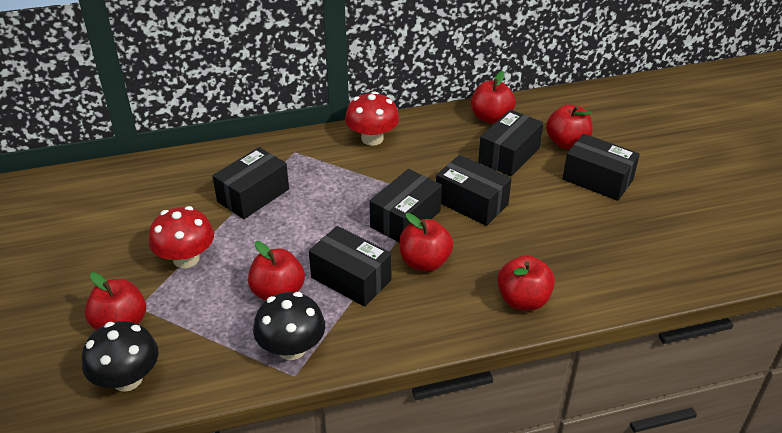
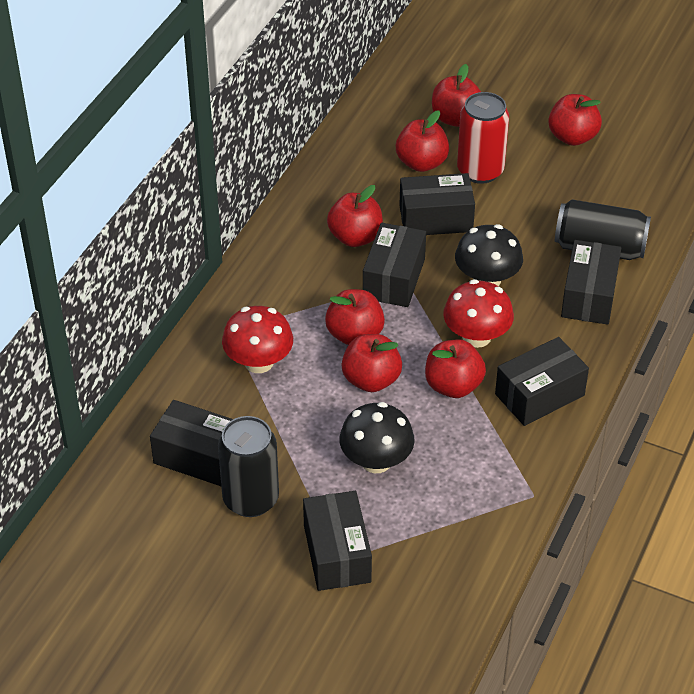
black can: none = 0 -> [218,416,279,517] [555,199,651,260] = 2
red apple: [85,272,146,330] [248,241,305,300] [400,213,453,272] [471,71,516,124] [497,255,555,310] [546,104,593,149] = 6 -> [325,289,385,345] [327,185,383,247] [341,334,402,392] [396,110,449,172] [425,339,486,398] [432,64,481,127] [548,94,602,146] = 7
red can: none = 0 -> [457,92,509,184] = 1

